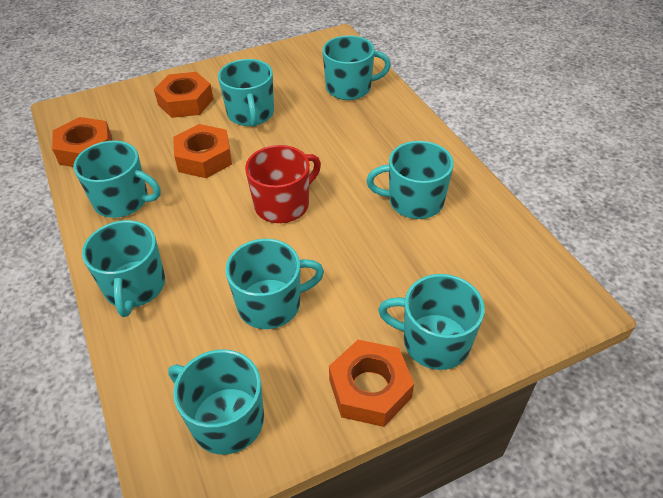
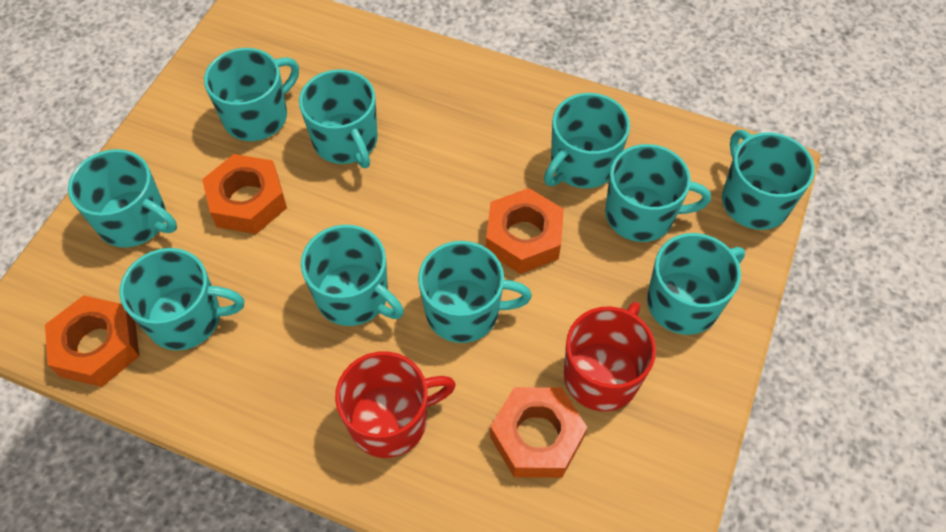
red mug: [245,145,321,223] = 1 -> [335,351,456,458] [564,302,656,411] = 2
turquoise mug: [74,141,161,218] [82,220,165,317] [168,349,264,455] [218,59,274,127] [225,239,324,329] [322,35,391,100] [366,141,454,219] [378,274,485,370] = 8 -> [68,149,177,248] [119,248,244,350] [204,48,299,141] [299,69,378,168] [301,225,404,326] [418,241,532,343] [544,93,630,188] [605,144,711,242] [647,233,745,335] [722,130,815,230] = 10

